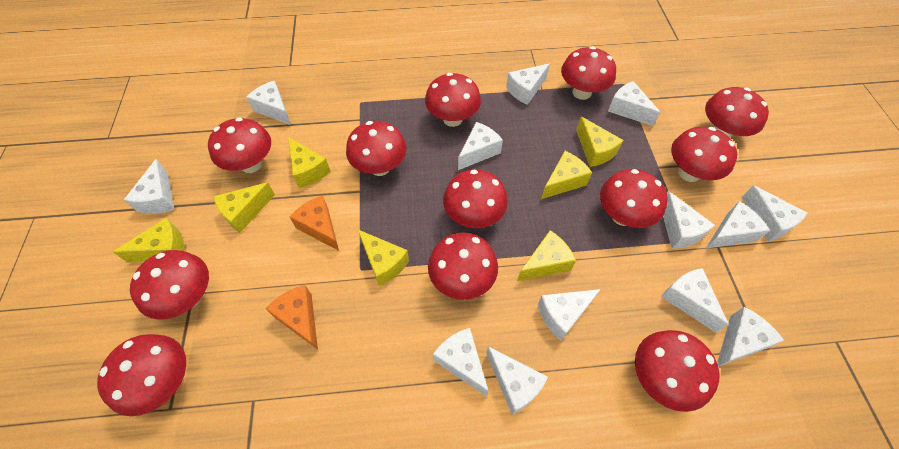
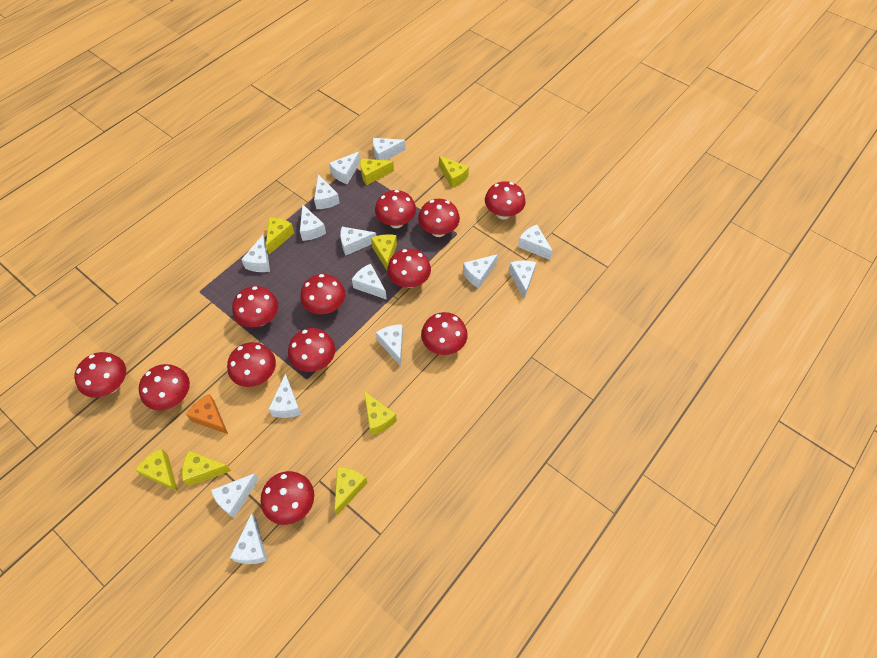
orange cheese: [265,285,318,350] [289,196,339,251] = 2 -> [186,394,228,434] = 1
white cheese: [124,159,174,214] [246,81,291,125] [433,328,488,397] [458,122,503,170] [486,347,548,415] [506,63,550,105] [538,289,601,341] [608,81,660,126] [661,268,729,333] [663,191,715,249] [706,201,770,249] [717,307,784,366] [741,185,807,242] = 13 -> [211,473,259,518] [230,513,268,564] [241,235,270,272] [268,373,301,418] [300,204,326,241] [314,174,340,209] [329,152,360,184] [340,227,376,256] [352,264,387,300] [373,138,406,160] [376,324,403,366] [463,254,498,288] [509,261,536,299] [518,225,553,260] = 14
yellow cheese: [113,218,184,263] [214,182,275,233] [288,137,331,188] [358,230,409,286] [517,230,576,281] [541,151,592,199] [576,116,623,167] = 7 -> [135,448,178,492] [182,450,231,486] [266,217,294,254] [334,467,367,515] [360,159,394,185] [364,391,397,435] [371,234,397,270] [439,156,469,188] = 8

